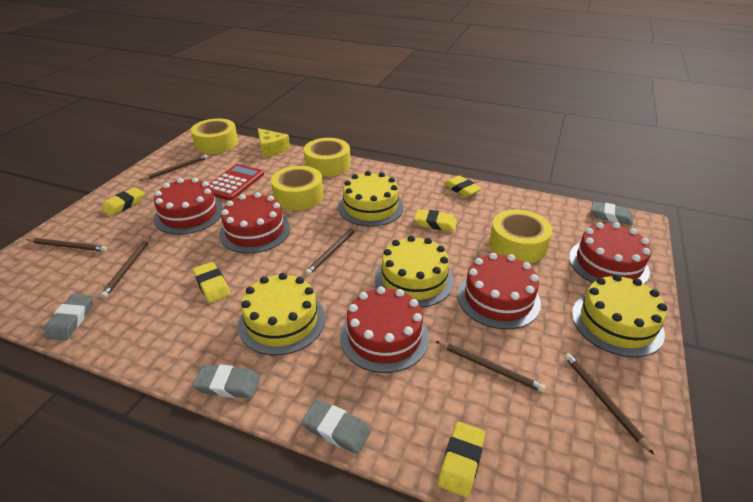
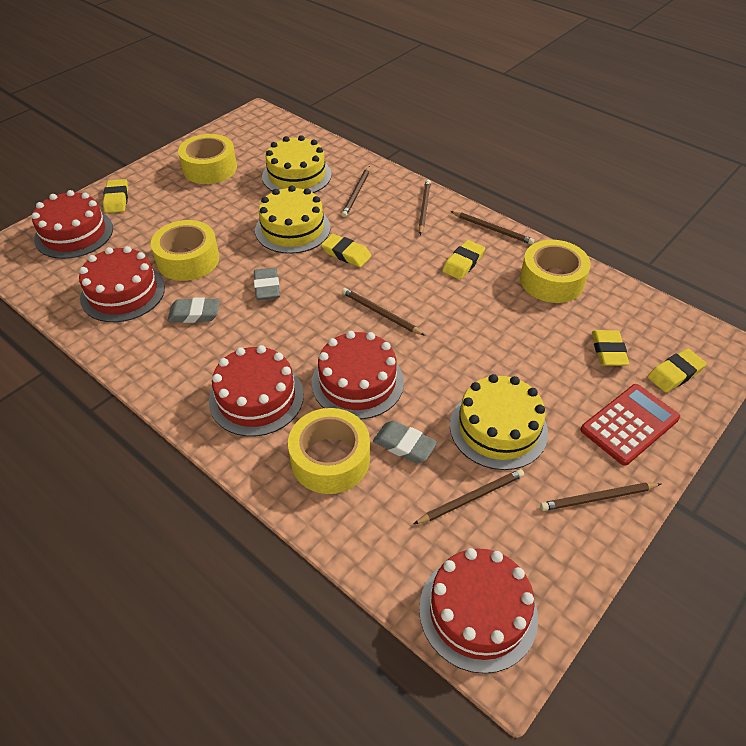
grey eraser: [44,294,93,340] [193,364,260,398] [302,400,371,454] [591,201,633,225] = 4 -> [167,297,220,323] [254,267,280,300] [373,421,437,463] = 3
yellow cake: [238,273,325,355] [338,171,404,227] [375,236,454,308] [572,274,667,357] = 4 -> [255,186,331,254] [262,135,332,193] [450,374,548,470] = 3
yellow cheese: [258,128,290,158] = 1 -> none = 0

